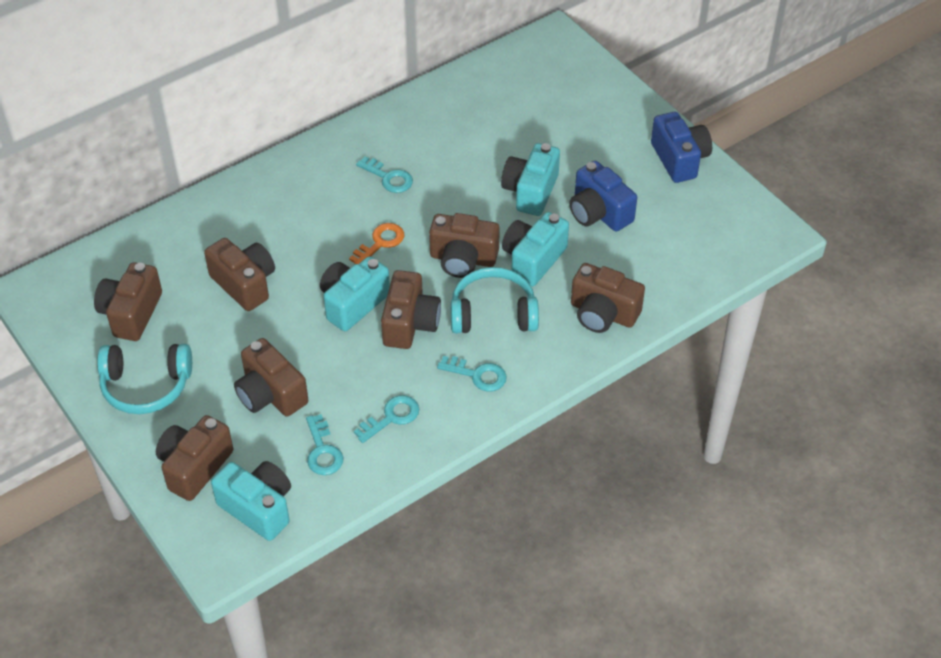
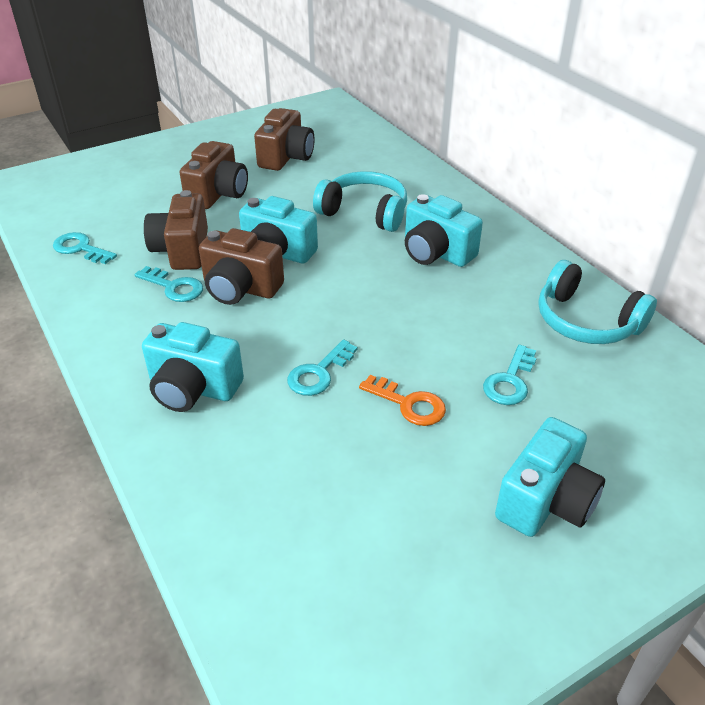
blue camera: [569,161,637,232] [651,112,712,183] = 2 -> none = 0
brown camera: [94,262,162,341] [156,415,233,501] [204,238,275,311] [234,338,308,416] [381,270,441,349] [429,213,500,278] [571,263,645,333] = 7 -> [144,190,208,270] [180,141,248,209] [199,228,284,305] [254,108,315,171] = 4

